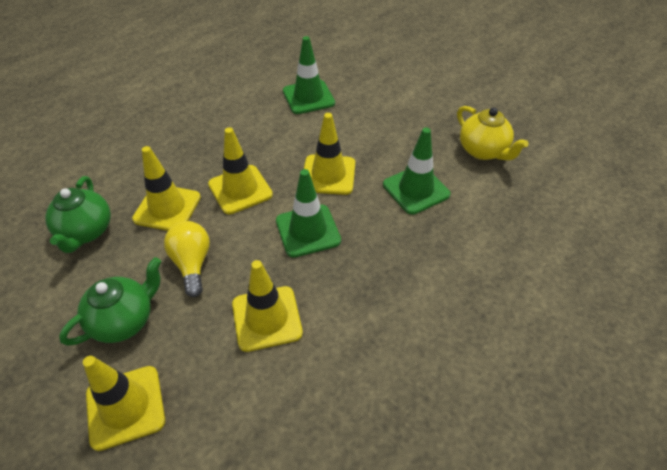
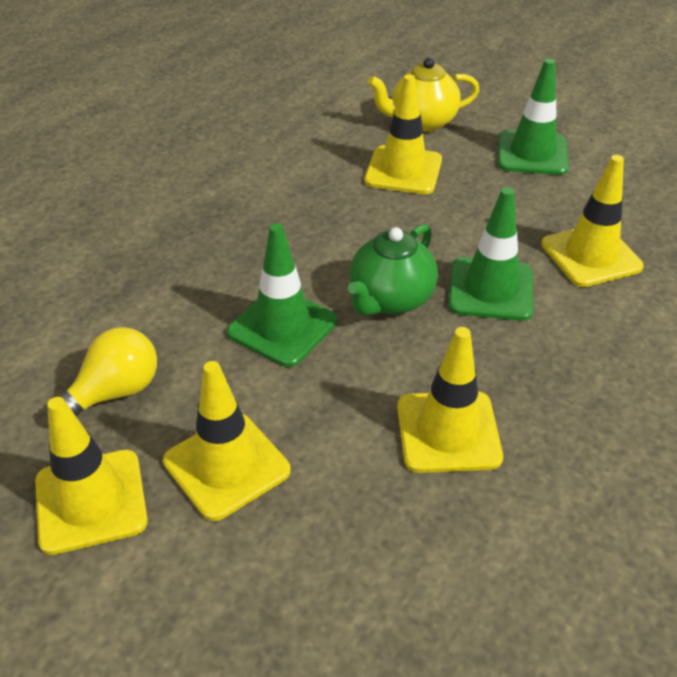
green teapot: [45,176,111,253] [59,257,161,346] = 2 -> [348,224,438,316] = 1

